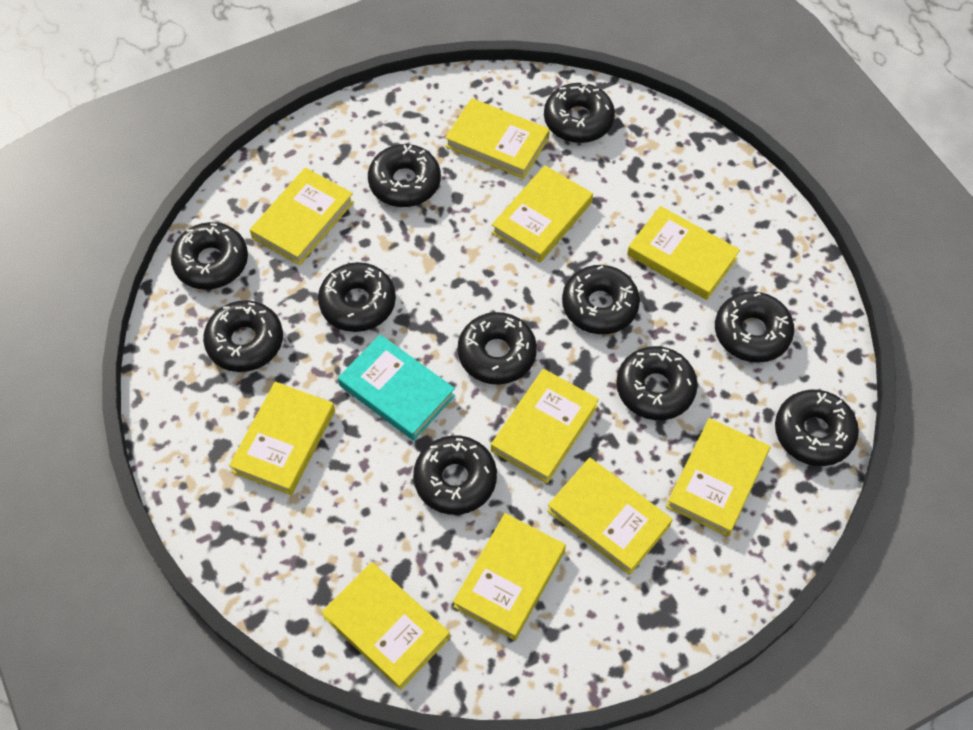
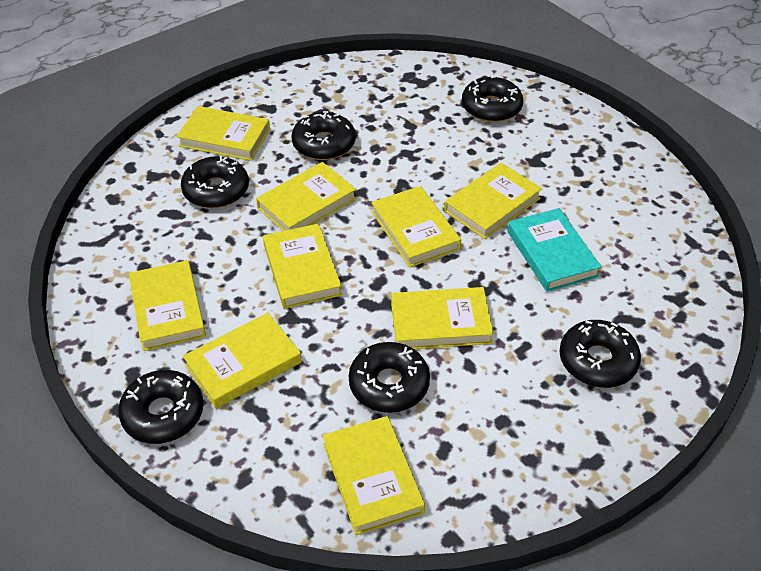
black donut: [171,222,248,290] [203,300,283,372] [318,262,396,332] [368,144,441,207] [413,435,497,515] [458,312,537,385] [544,83,615,143] [562,265,640,334] [616,346,698,420] [715,291,794,363] [775,390,859,466] = 11 -> [118,370,204,444] [181,156,249,208] [292,111,356,160] [349,342,430,413] [462,76,523,122] [559,320,641,388] = 6
yellow book: [229,382,335,495] [250,168,354,265] [321,562,450,690] [445,98,550,179] [453,513,566,641] [491,369,599,483] [492,165,593,263] [547,457,673,575] [627,206,740,300] [666,418,770,537] = 10 -> [129,260,206,351] [177,106,270,161] [183,313,302,409] [256,162,357,231] [263,224,342,309] [323,416,425,535] [371,186,461,268] [391,287,494,349] [444,163,542,239] = 9

